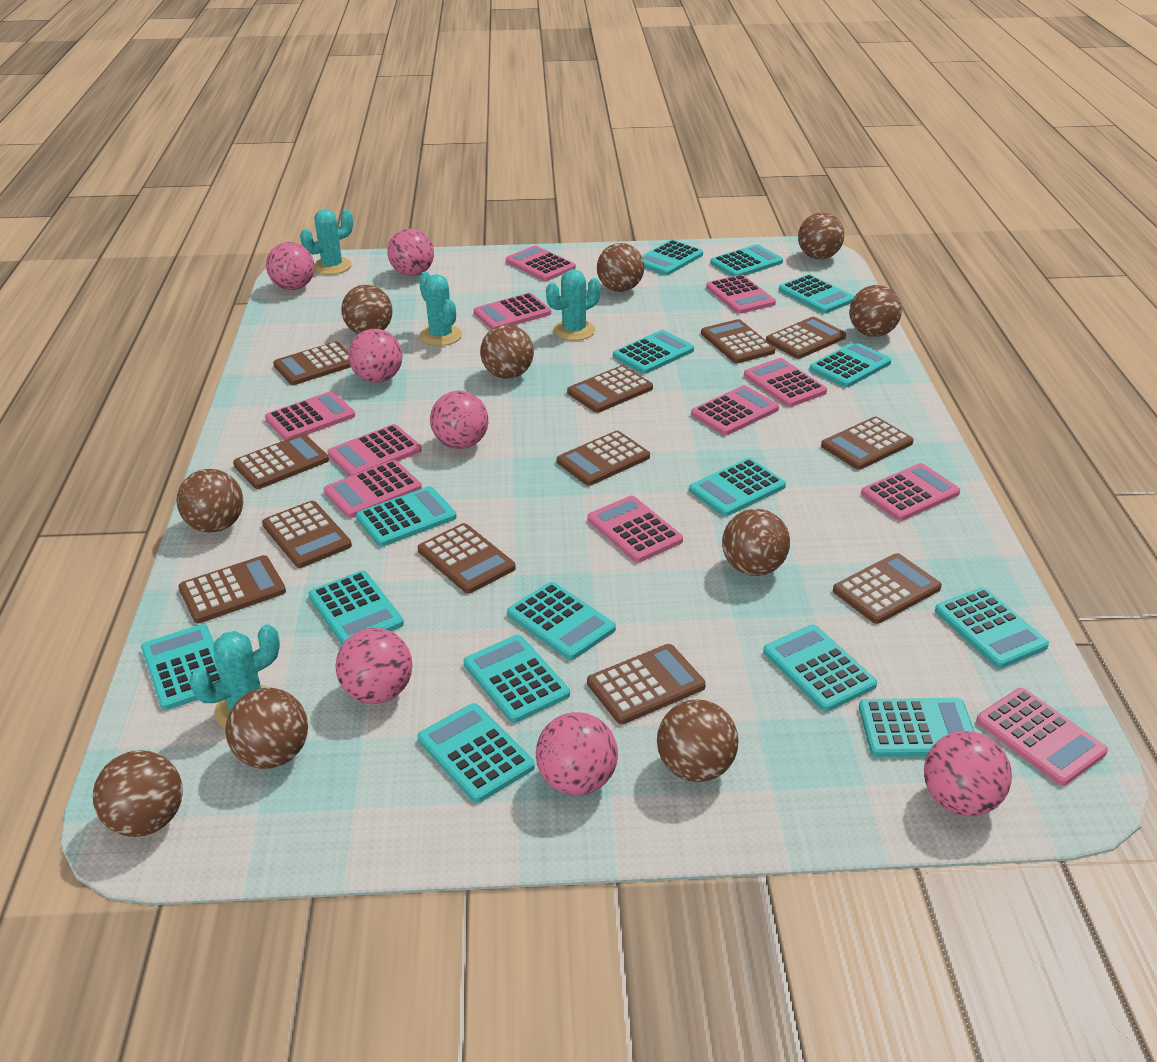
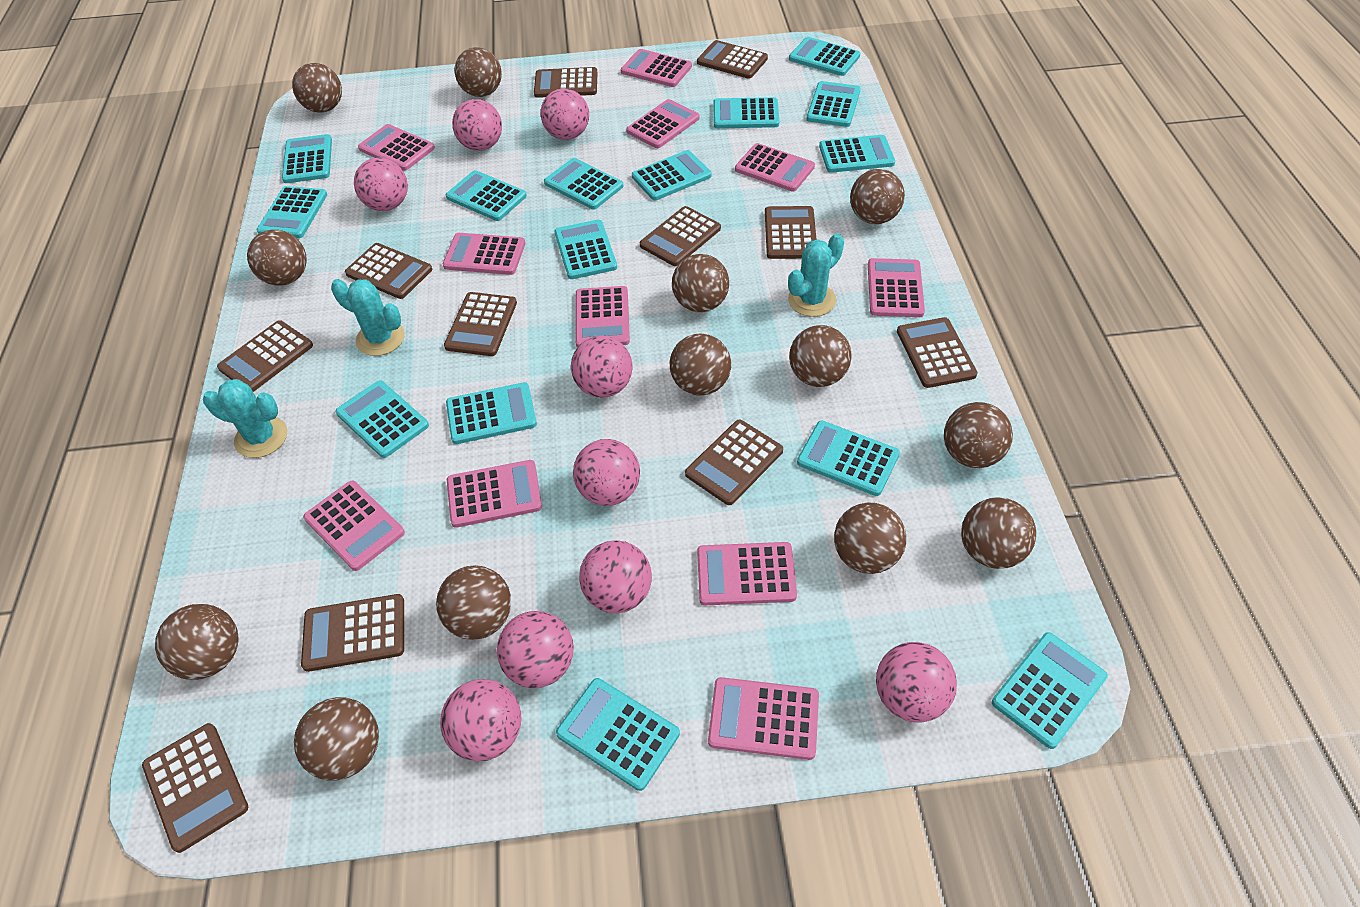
brown ball: [93,750,183,837] [177,469,243,533] [225,688,308,769] [341,285,393,334] [480,325,534,379] [597,243,644,292] [657,699,738,782] [722,509,790,576] [798,213,844,259] [849,285,902,337] = 10 -> [155,604,239,680] [247,229,307,286] [292,63,342,113] [294,697,379,781] [436,565,511,640] [455,47,502,97] [670,333,731,396] [672,254,729,312] [789,325,852,387] [834,503,906,574] [850,169,905,224] [944,402,1013,468] [961,497,1036,569] = 13
brown calculator: [178,555,286,623] [233,434,329,489] [262,501,352,568] [273,342,351,385] [418,523,516,593] [557,431,650,486] [567,365,653,413] [587,644,706,724] [701,319,775,363] [766,317,846,359] [821,417,914,470] [833,553,942,624] = 12 -> [142,723,248,853] [217,321,313,392] [301,594,404,672] [345,243,432,299] [444,292,517,356] [534,67,597,98] [640,206,721,266] [685,420,783,505] [697,40,768,79] [765,206,817,259] [897,317,978,388] = 11
pink ball: [266,242,315,290] [336,628,412,704] [348,329,403,383] [387,229,434,276] [430,391,488,449] [536,712,618,796] [924,731,1012,817] = 7 -> [354,158,408,211] [440,679,521,761] [452,99,502,151] [497,611,574,688] [541,89,589,140] [571,336,633,398] [573,439,640,506] [579,540,652,613] [876,642,957,723] = 9
turquoise cactus: [189,624,280,728] [300,209,353,275] [419,271,462,346] [546,269,601,341] = 4 -> [203,379,287,458] [331,279,405,356] [788,234,844,317] = 3

